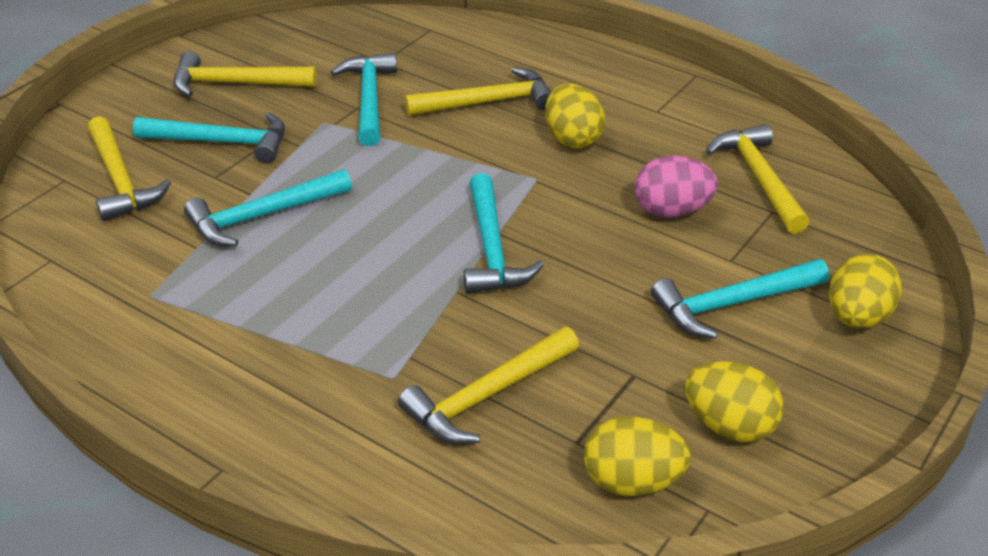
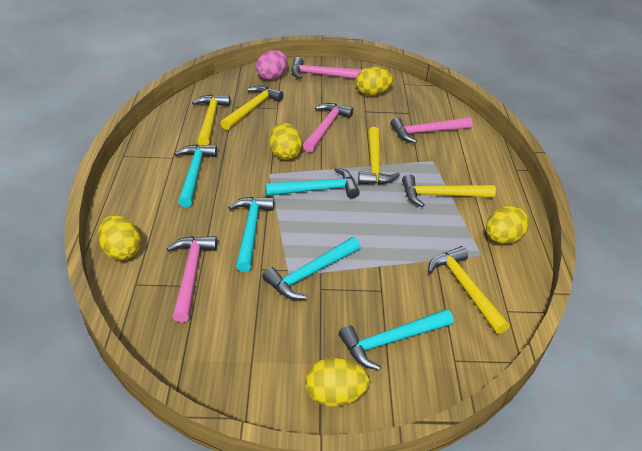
pink hammer: none = 0 -> [167,236,217,322] [292,57,363,79] [303,103,353,152] [391,117,473,143] = 4
yellow egg: [545,83,605,149] [584,416,691,496] [685,361,784,442] [829,254,902,328] = 4 -> [98,215,141,260] [269,122,302,160] [305,358,370,407] [356,67,393,96] [486,205,529,244] = 5

